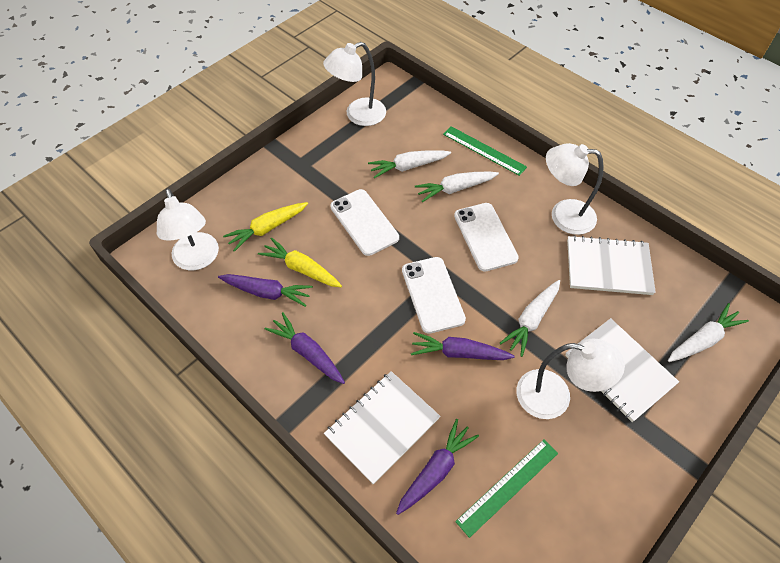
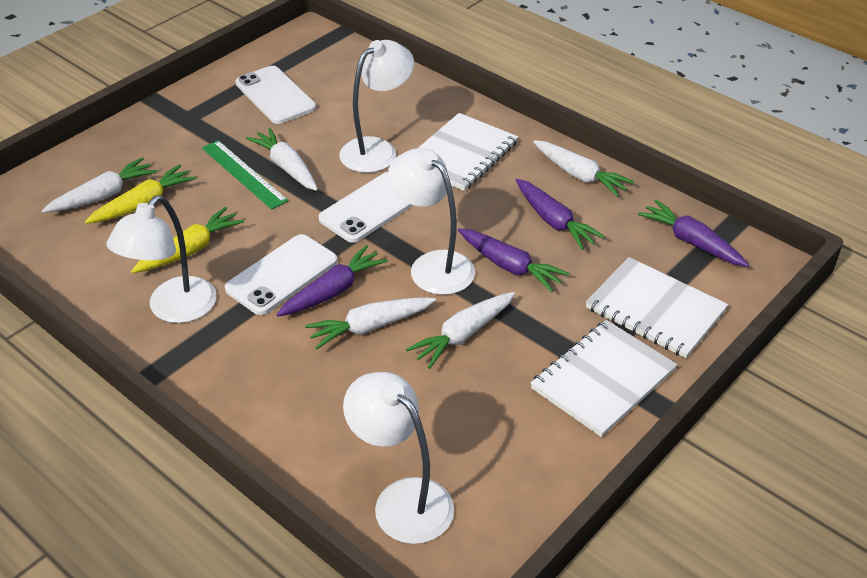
green ruler: [443,126,527,176] [455,439,558,538] = 2 -> [202,140,288,209] = 1
white carrot: [368,150,451,178] [415,171,499,202] [500,280,560,357] [668,303,749,362] = 4 -> [42,157,157,213] [246,128,318,191] [305,297,436,349] [406,292,515,369] [533,140,634,197] = 5

